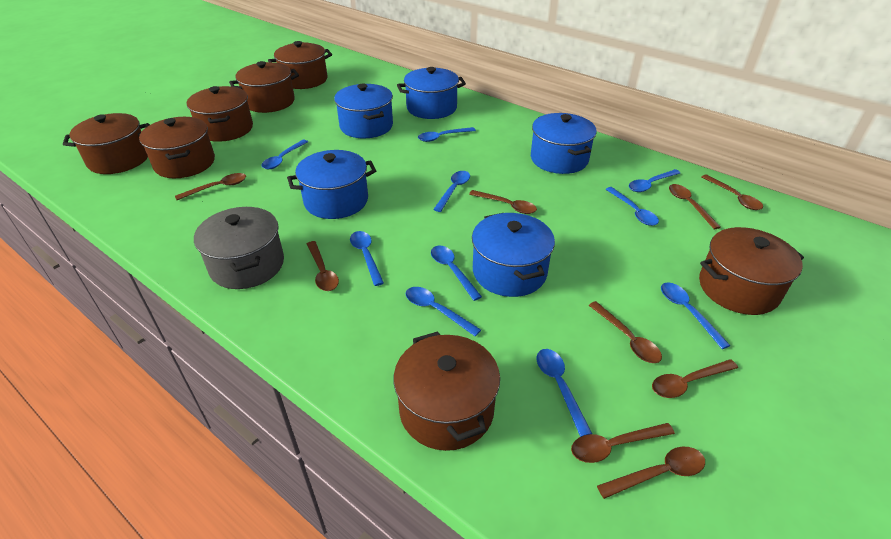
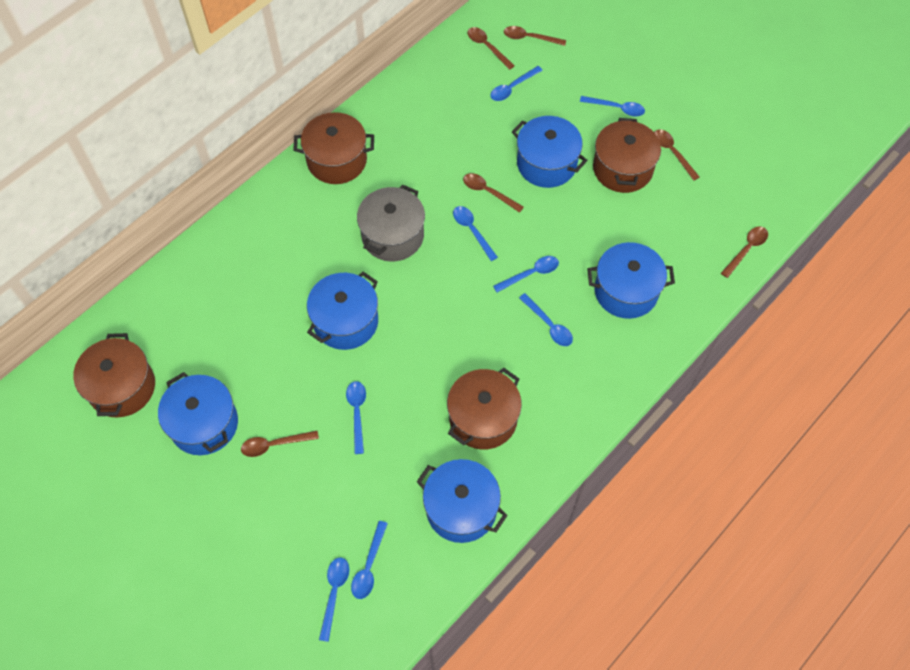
blue spoon: [262,140,308,169] [350,231,384,286] [406,287,481,336] [418,127,476,142] [431,246,482,301] [433,171,470,212] [536,349,592,437] [606,187,659,226] [629,169,680,192] [661,282,731,349] = 10 -> [319,558,349,642] [346,381,366,454] [351,521,388,599] [453,206,498,261] [490,66,543,101] [493,256,559,292] [519,293,573,346] [580,96,645,117] = 8
brown pot: [63,113,150,174] [139,117,215,178] [187,86,253,142] [229,61,299,113] [268,41,332,89] [394,332,500,451] [699,227,804,315] = 7 -> [73,333,155,417] [293,112,374,184] [447,368,522,449] [593,118,661,193] = 4
brown spoon: [175,173,246,200] [307,241,339,291] [469,190,537,214] [571,423,675,463] [589,301,662,363] [597,447,705,499] [652,359,738,398] [669,184,721,229] [702,174,763,210] = 9 -> [241,431,319,457] [463,173,524,213] [467,27,515,70] [504,26,566,46] [654,129,700,181] [721,226,768,278] = 6

